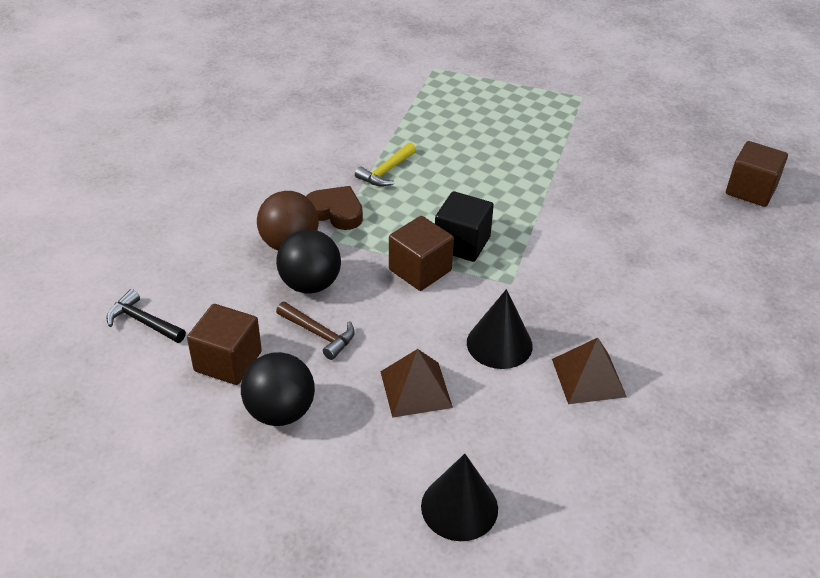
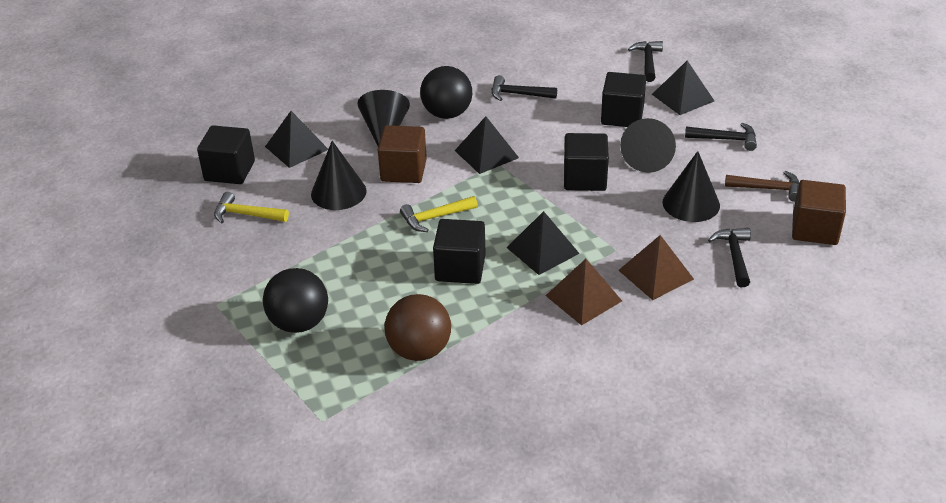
black cone: [421,454,498,541] [467,289,533,369] = 2 -> [311,141,367,210] [357,90,410,146] [620,118,676,173] [663,151,720,222] = 4
black cube: [435,191,494,262] = 1 -> [197,125,255,184] [433,219,486,284] [564,133,609,191] [601,72,646,127] = 4
black hammer: [106,289,186,343] = 1 -> [491,75,557,101] [628,41,663,82] [685,123,757,151] [708,228,751,287] = 4
black pyramid: none = 0 -> [265,111,328,168] [454,116,519,174] [507,211,580,275] [652,61,714,115] = 4
brown cube: [187,304,262,385] [389,216,454,291] [726,141,788,207] = 3 -> [377,125,427,183] [792,180,846,245] = 2
brown heart: [306,186,363,230] = 1 -> none = 0
yellow hammer: [355,143,416,187] = 1 -> [214,192,289,224] [400,196,478,232] = 2

